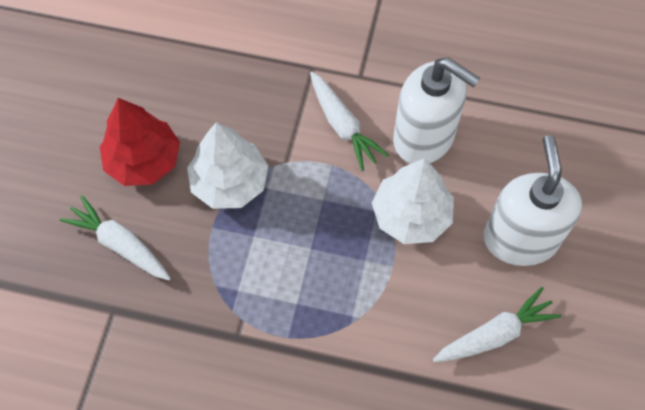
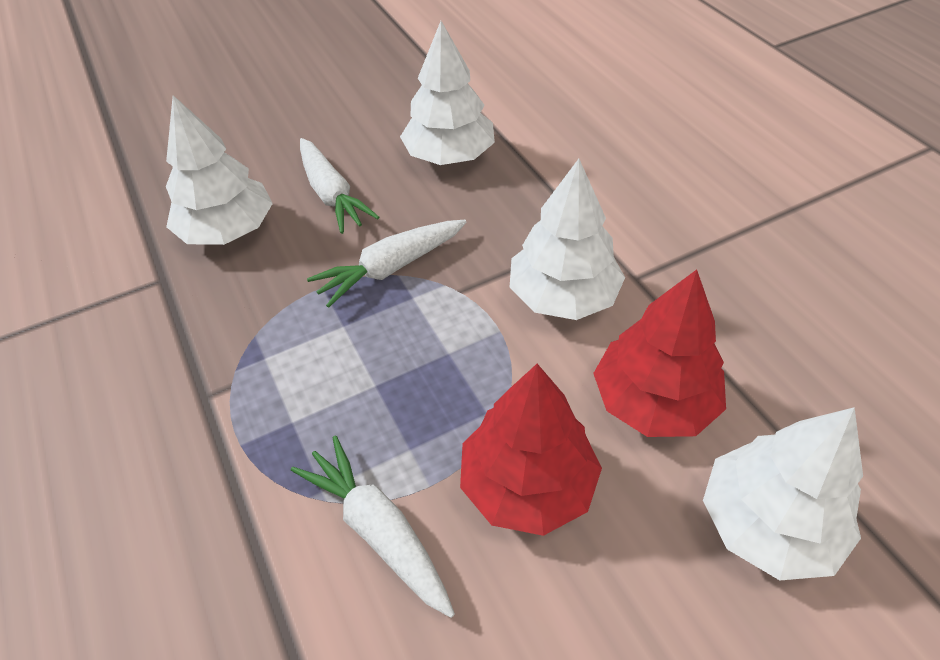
red tree: [100,98,180,186] = 1 -> [460,364,602,536] [593,269,726,437] = 2
white soap dispenser: [393,57,480,164] [484,135,582,266] = 2 -> none = 0
white tree: [187,122,268,209] [372,159,454,244] = 2 -> [166,95,273,245] [400,21,495,165] [509,159,625,320] [703,407,863,580] = 4

